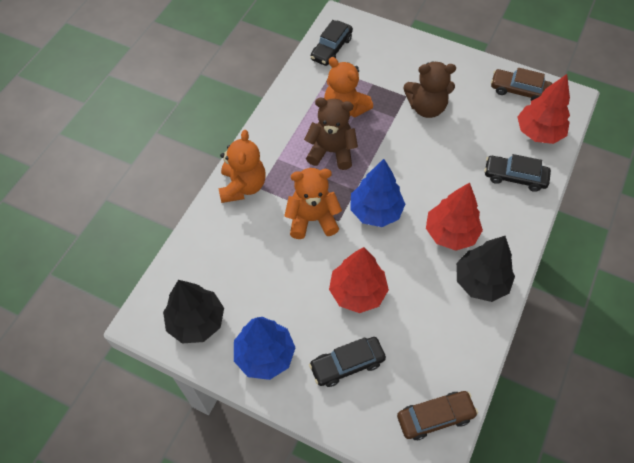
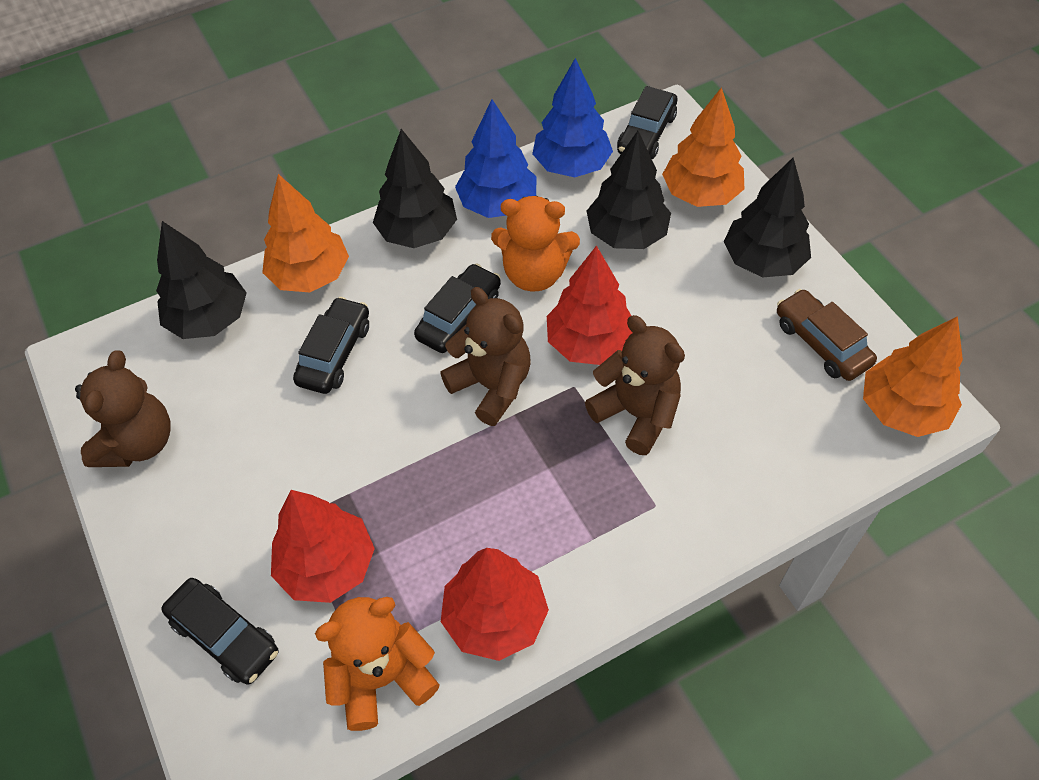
black car: [309,337,386,387] [310,20,353,66] [484,154,551,192] = 3 -> [161,578,279,684] [293,297,369,394] [414,263,501,353] [617,86,678,159] = 4
black tree: [163,280,224,343] [456,236,515,302] = 2 -> [156,221,247,339] [373,129,457,248] [587,131,671,249] [724,158,811,277] = 4
brown car: [397,391,478,440] [491,68,552,101] = 2 -> [777,289,877,381] = 1
brown teddy bear: [304,98,358,170] [404,62,456,118] = 2 -> [75,350,171,467] [440,287,531,426] [585,315,685,455] = 3
orange teddy bear: [219,130,266,203] [284,168,342,239] [324,57,373,118] = 3 -> [315,597,440,731] [491,196,580,292] = 2
orange tree: none = 0 -> [262,174,349,292] [662,87,744,207] [863,316,963,437] = 3

